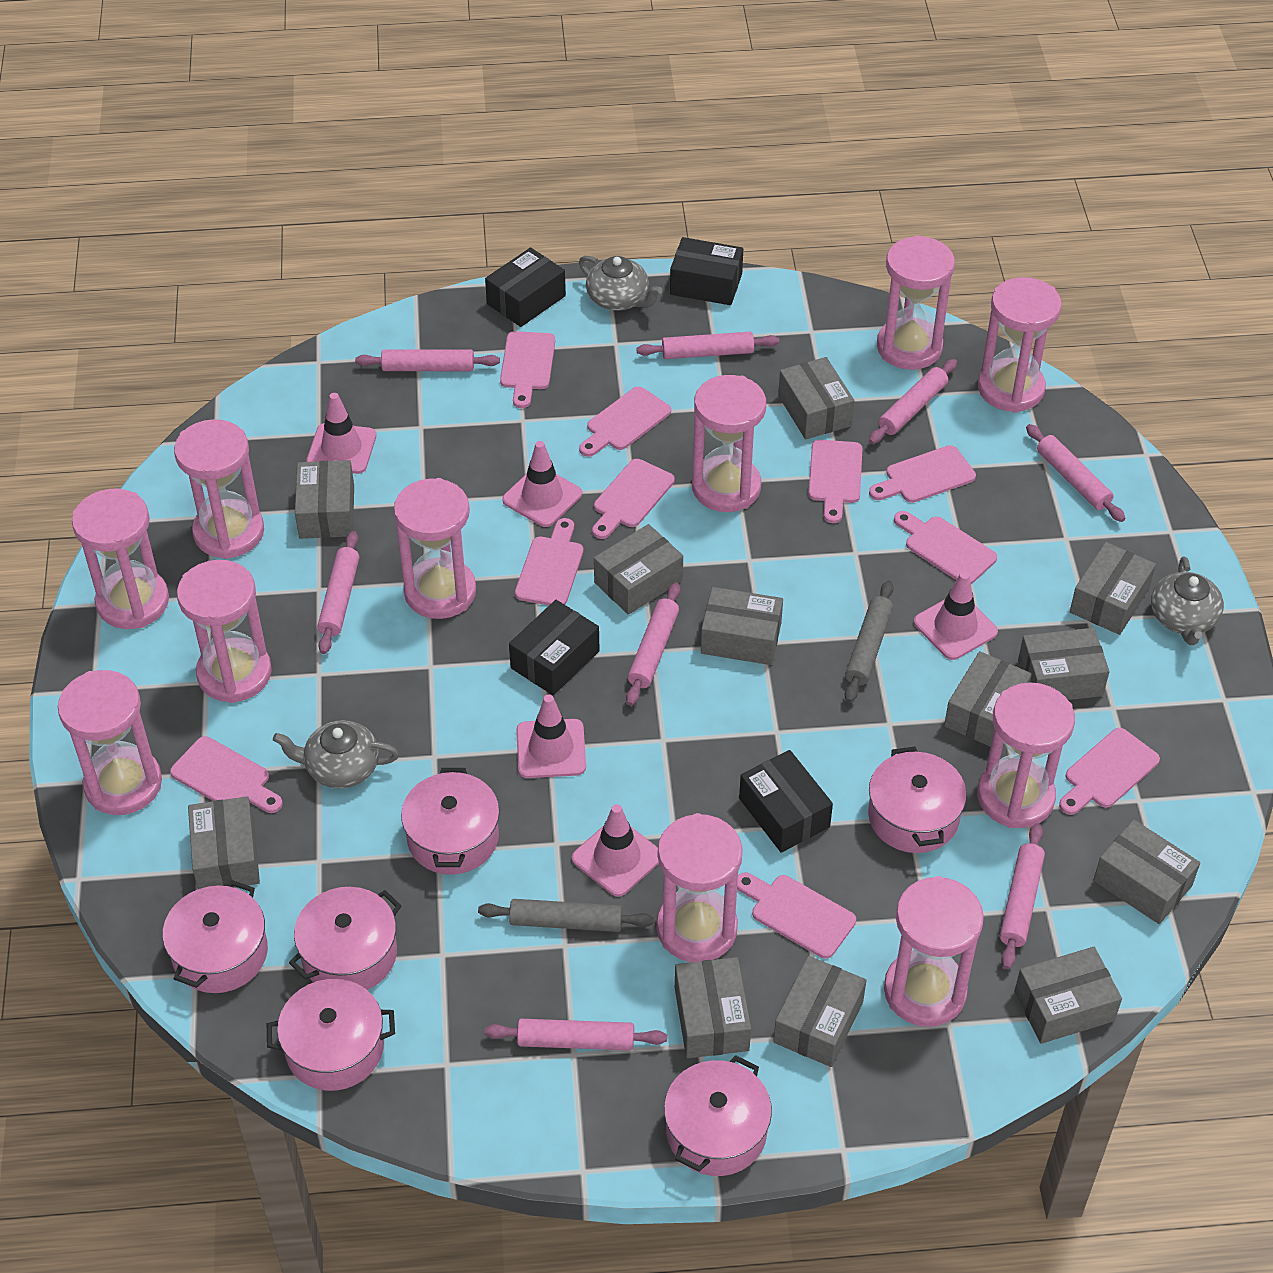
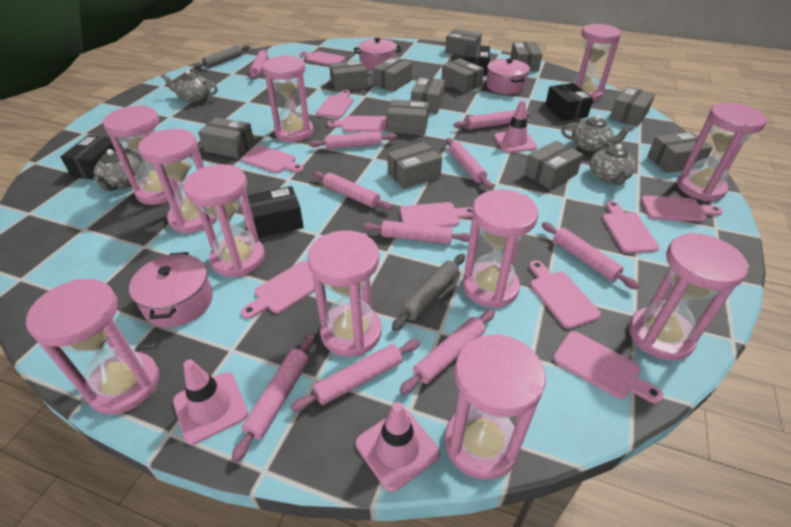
grey teapot: [273,720,399,788] [579,256,663,311] [1151,556,1224,645] = 3 -> [94,147,141,191] [161,70,218,103] [561,115,633,152] [590,142,636,185] = 4
pink pot: [162,880,268,993] [267,979,395,1091] [289,887,401,990] [401,768,500,875] [664,1055,772,1176] [868,747,967,853] = 6 -> [129,252,213,327] [354,38,402,71] [486,58,530,94] = 3
pink rolling pin: [318,531,359,654] [355,349,500,371] [484,1019,667,1051] [626,583,680,706] [636,332,779,359] [869,359,957,444] [1000,823,1045,969] [1026,424,1126,522] = 8 -> [232,334,315,462] [249,49,268,79] [290,339,420,412] [309,131,397,149] [313,171,392,210] [362,220,470,244] [399,310,495,394] [446,138,491,189] [453,110,530,129] [542,222,639,290] = 10
pink traffic cone: [306,393,376,474] [502,441,582,527] [516,694,586,778] [572,804,659,897] [914,572,998,660] = 5 -> [173,359,248,445] [356,402,440,492] [494,100,537,153] = 3

